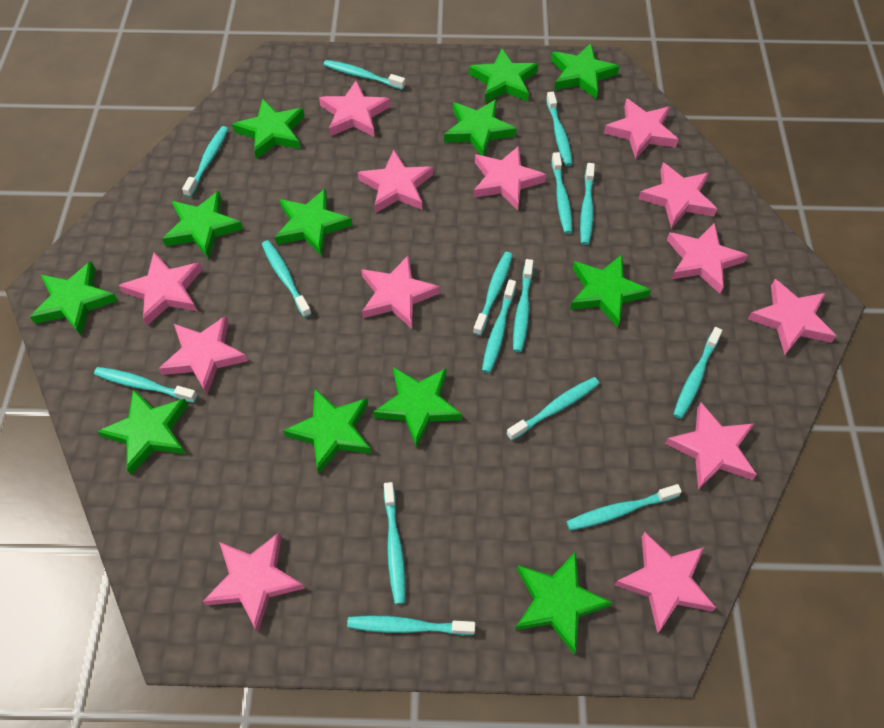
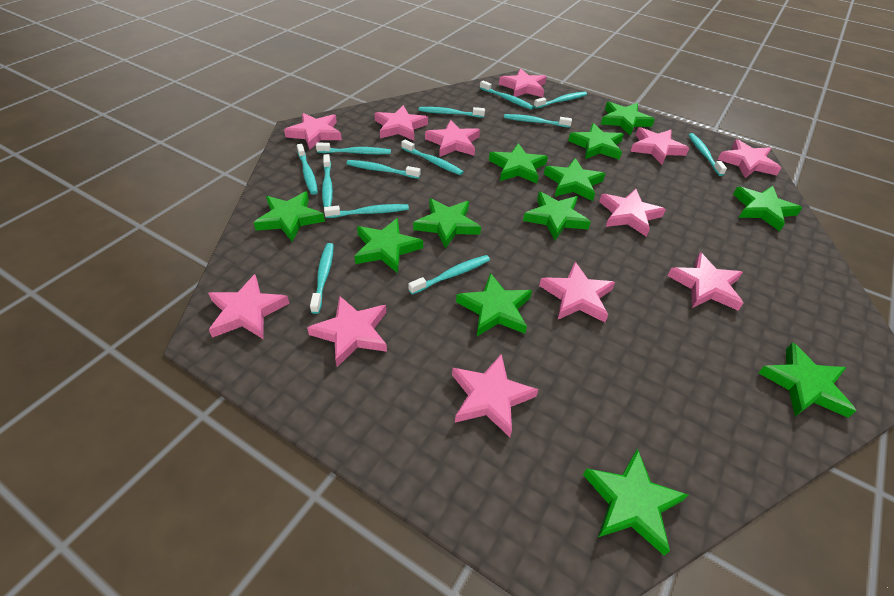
pink star: [119,252,202,325] [158,316,248,394] [203,533,305,632] [319,80,391,137] [358,150,433,213] [361,255,440,329] [473,146,546,210] [604,98,679,159] [614,532,716,633] [639,162,717,229] [665,403,757,490] [667,222,748,293] [748,279,836,355] = 13 -> [208,274,290,339] [284,113,342,150] [307,296,387,367] [374,105,428,141] [425,120,480,157] [452,354,539,437] [499,68,547,97] [539,262,615,322] [599,189,666,237] [630,127,689,165] [667,252,743,311] [718,139,781,178] = 12
turquoise toothbrush: [94,367,198,403] [182,126,228,197] [262,240,312,317] [324,60,405,90] [347,615,475,635] [384,482,406,604] [473,252,513,336] [482,279,516,373] [506,377,599,441] [513,259,533,352] [546,92,573,166] [551,152,572,234] [566,484,682,531] [580,163,595,245] [673,327,722,419] = 15 -> [297,144,318,195] [310,243,334,314] [316,143,391,154] [322,154,333,207] [324,204,409,218] [347,160,420,179] [401,140,464,175] [408,255,490,295] [419,107,485,118] [480,80,534,110] [504,114,572,128] [534,92,587,109] [688,133,727,176] = 13

